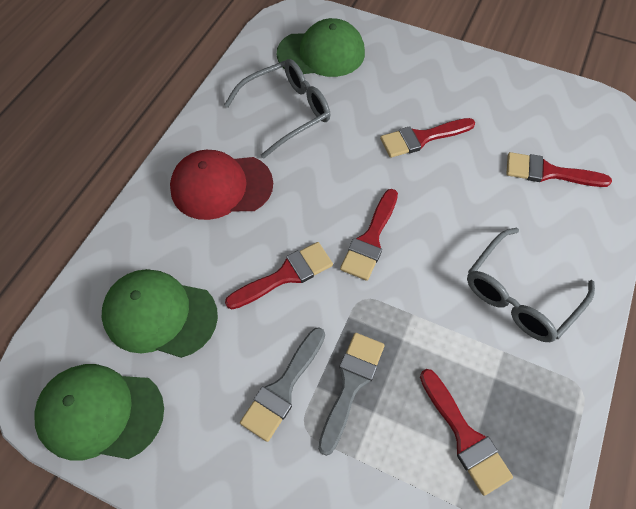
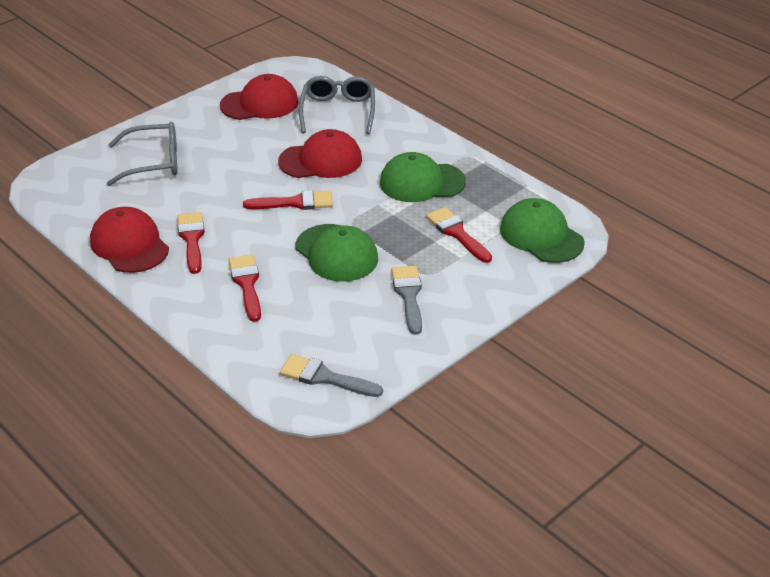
red brush: [225,242,333,309] [340,189,398,281] [380,118,475,158] [420,369,513,496] [506,152,612,187] = 5 -> [177,212,205,274] [229,254,261,322] [243,190,333,210] [426,207,492,263] = 4
red cap: [170,150,273,220] = 1 -> [90,207,169,273] [220,74,299,120] [278,129,362,178] = 3

